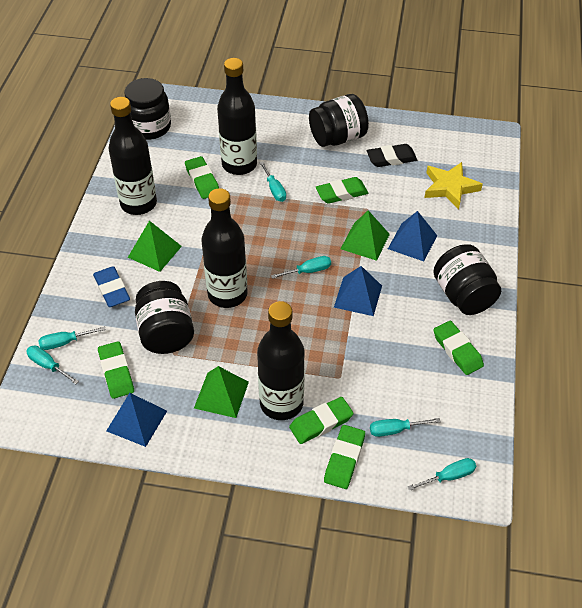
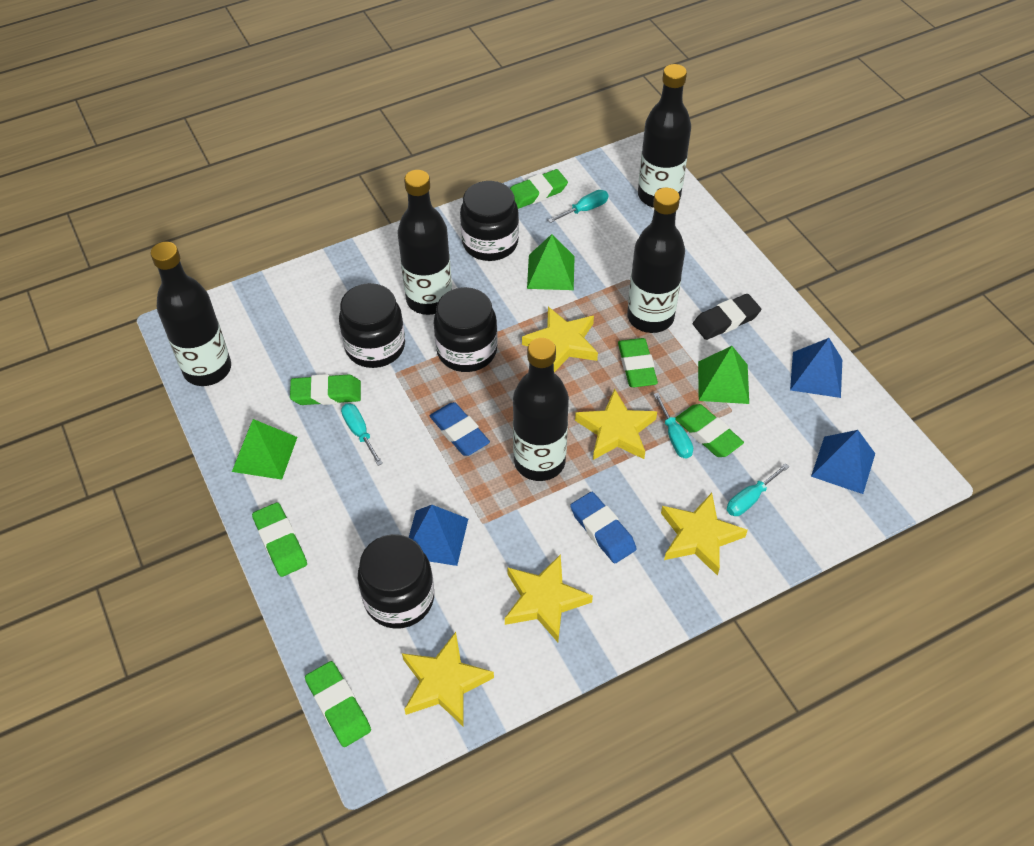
black bottle: [108,97,157,215] [201,188,247,308] [217,58,257,175] [257,301,305,420] = 4 -> [151,242,231,386] [398,170,452,315] [513,338,569,481] [627,188,685,333] [638,64,691,208] = 5
blue eraser: [93,266,130,307] = 1 -> [430,402,490,456] [570,492,637,563] = 2
turquoise screwdriver: [26,346,79,384] [38,326,106,350] [259,161,286,202] [271,256,331,279] [370,418,441,437] [407,458,476,491] = 6 -> [341,403,383,466] [548,190,608,223] [653,393,693,458] [727,463,789,516] = 4
yellow star: [424,162,483,209] = 1 -> [402,632,494,726] [505,554,593,642] [522,307,598,372] [575,389,657,460] [661,493,748,576] = 5

